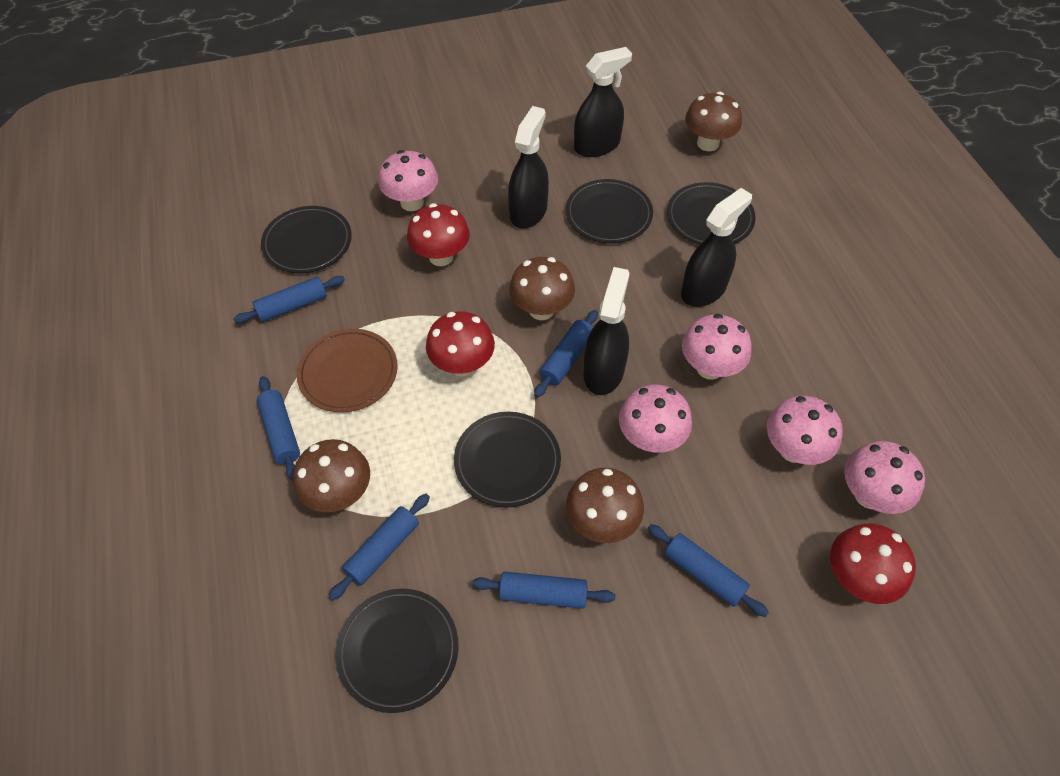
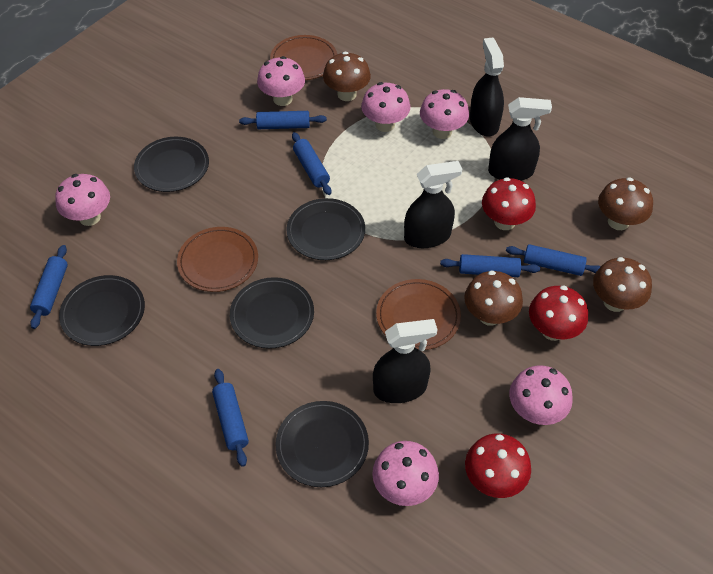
brown plate: [297,329,398,412] = 1 -> [177,227,258,292] [270,35,337,80] [376,279,461,350] = 3
pink mushroom: [378,150,438,211] [619,385,692,453] [682,314,752,380] [767,396,843,465] [844,441,925,514] = 5 -> [55,174,110,226] [257,56,305,106] [361,82,410,132] [372,441,439,506] [420,89,469,139] [509,365,573,425] = 6

